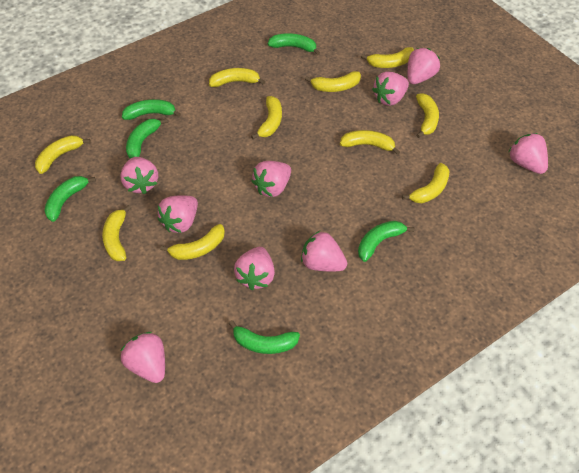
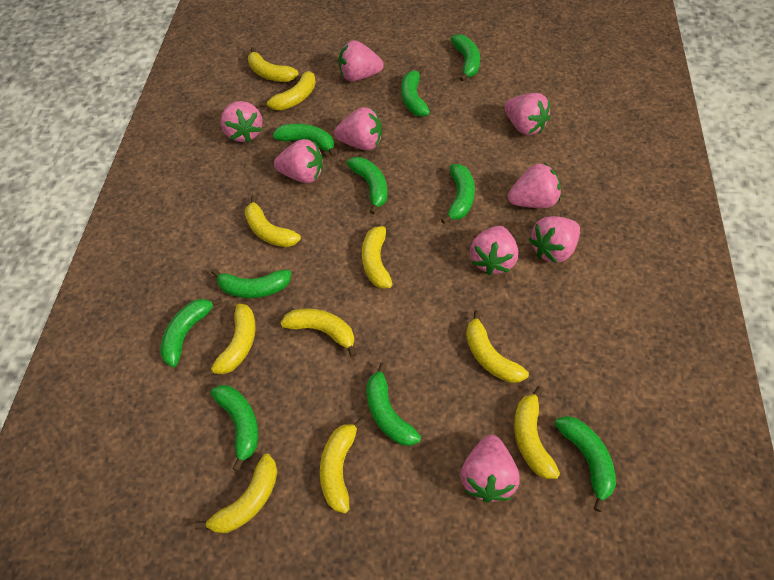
green banana: [44,176,96,222] [122,99,181,120] [126,118,168,159] [228,320,300,354] [268,33,320,55] [358,221,414,262] = 6 -> [160,298,222,367] [210,385,258,471] [211,269,291,298] [273,123,336,157] [346,157,387,215] [367,363,421,446] [401,67,430,117] [441,164,475,224] [451,34,480,81] [555,416,616,512] = 10

